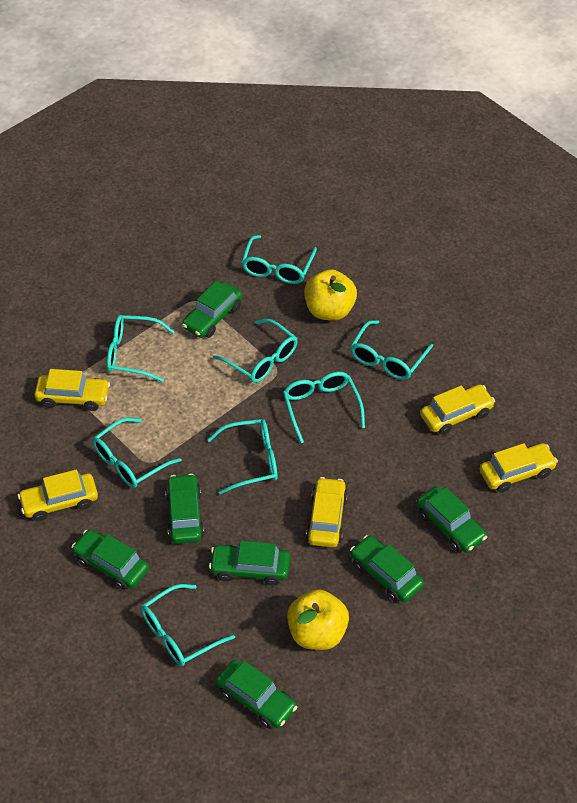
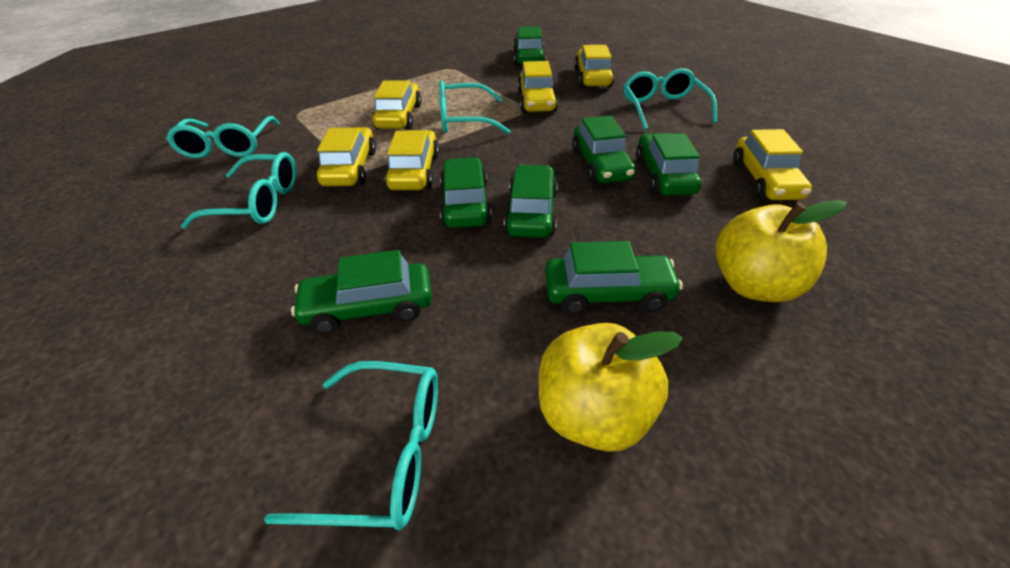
turquoise glasses: [93,418,181,488] [107,315,175,382] [141,584,235,666] [207,419,277,494] [213,319,298,383] [242,235,317,284] [283,372,365,443] [350,320,433,380] = 8 -> [166,116,280,158] [181,152,297,229] [264,361,438,530] [439,80,511,134] [623,68,717,130] = 5
yellow car: [18,470,98,521] [35,369,110,411] [306,477,348,548] [420,384,495,435] [480,443,558,493] = 5 -> [317,127,376,186] [372,80,422,130] [385,130,439,190] [517,61,558,113] [574,45,614,88] [733,129,812,200] = 6

